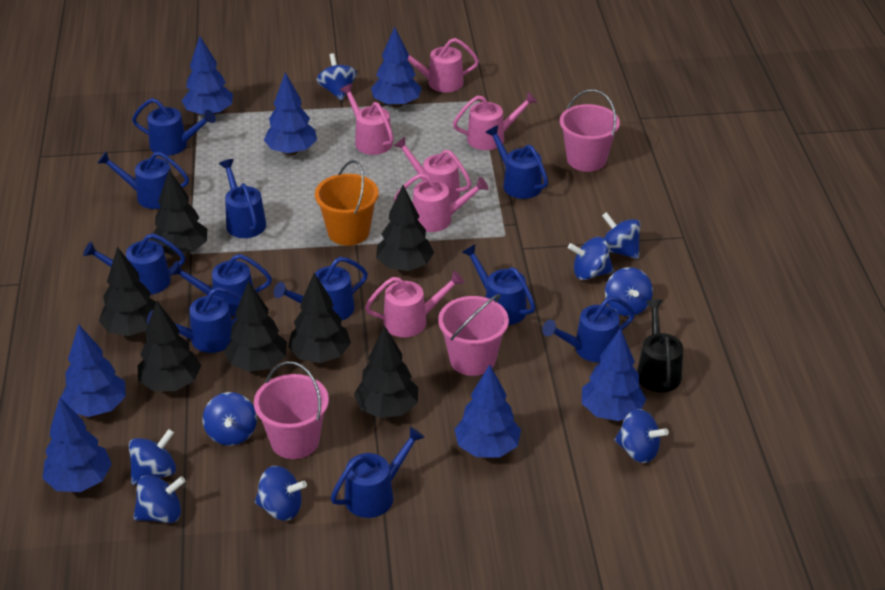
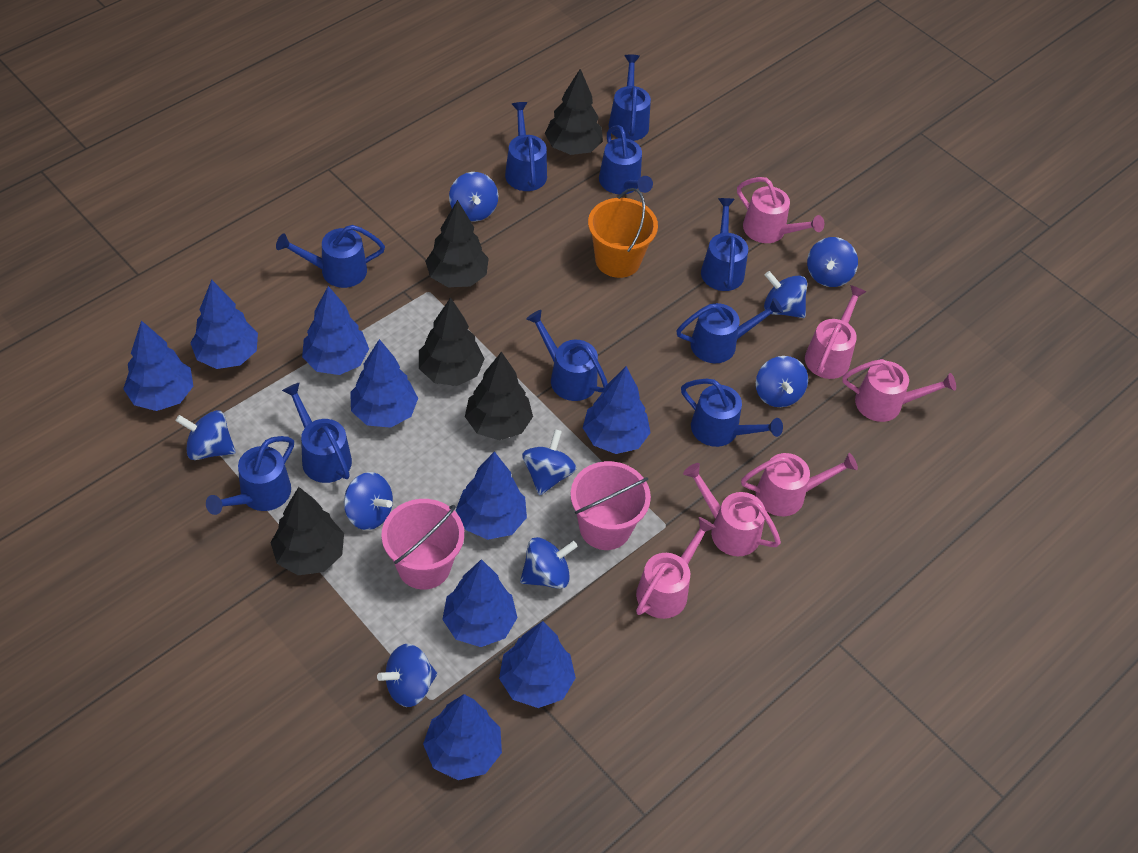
black tree: [99,247,156,336] [138,301,201,391] [150,170,207,255] [224,281,287,372] [288,273,351,363] [354,325,418,418] [376,185,434,271] = 7 -> [270,487,344,575] [419,297,485,386] [425,200,489,288] [465,352,533,440] [545,69,603,155] = 5
black watering can: [637,300,683,392] = 1 -> none = 0
blue tree: [42,398,112,492] [60,324,126,417] [182,36,233,115] [264,72,317,155] [371,27,422,108] [454,364,521,457] [582,328,646,421] = 7 -> [123,320,193,411] [190,279,258,369] [302,286,369,375] [350,339,418,428] [423,694,502,780] [442,559,518,647] [456,451,527,540] [499,621,576,708] [583,366,651,454] = 9
blue watering can: [83,233,185,295] [98,151,189,209] [132,98,216,156] [147,287,242,353] [169,254,272,316] [219,159,266,238] [274,257,368,320] [331,427,425,518] [462,244,535,325] [485,125,548,199] [542,296,635,363] = 11 -> [206,436,294,515] [276,225,385,288] [282,382,352,483] [505,102,547,191] [526,310,608,401] [599,125,653,194] [609,54,651,141] [676,298,783,363] [681,379,783,447] [701,198,748,291] = 10
pink bucket: [254,361,329,459] [438,294,509,376] [560,90,620,172] = 3 -> [381,499,464,590] [570,461,651,550] = 2

